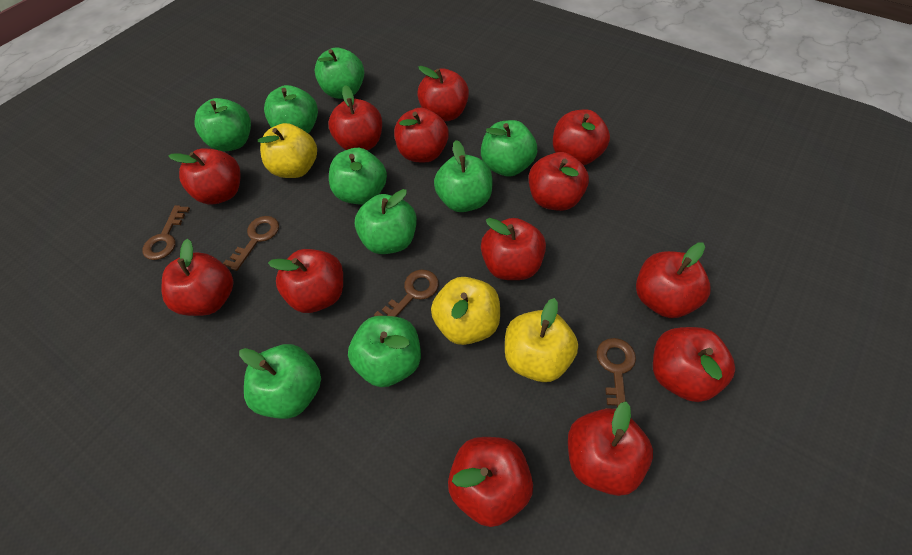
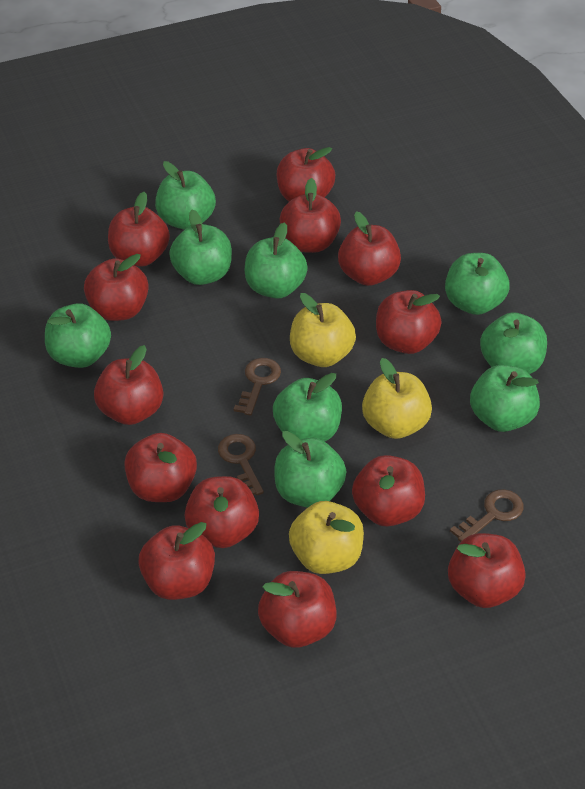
brown key: [142,205,190,260] [223,216,279,271] [374,270,439,317] [597,338,636,409] = 4 -> [218,434,264,495] [234,358,281,416] [450,489,524,542] = 3

